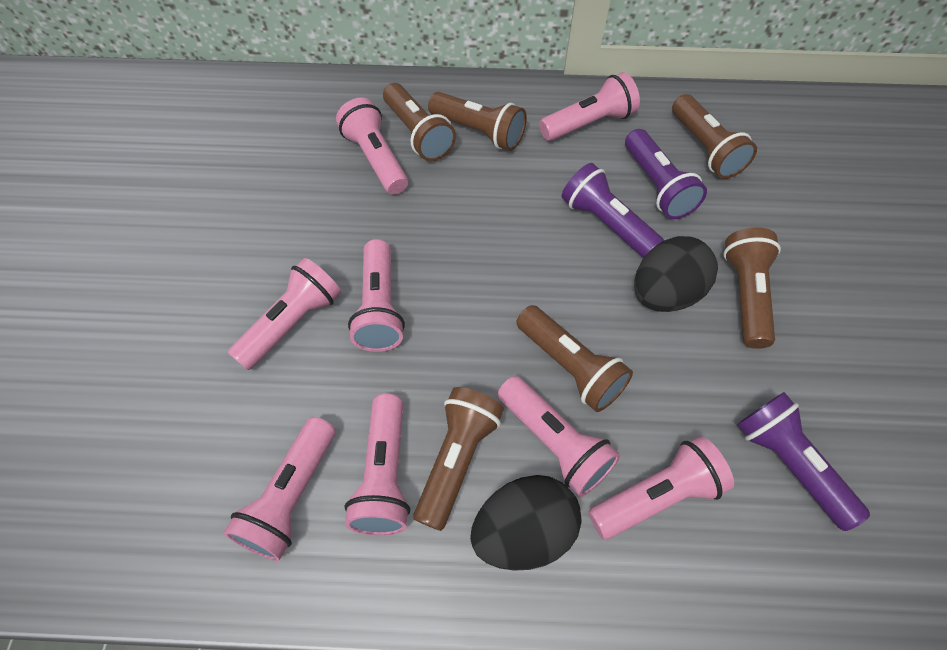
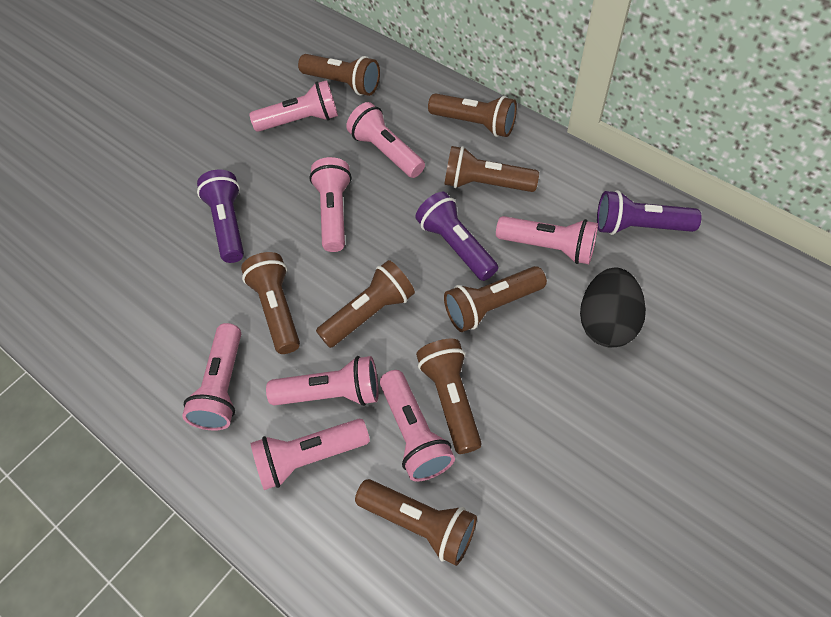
black egg: [470,475,582,571] [634,236,718,312] = 2 -> [580,267,646,348] = 1
brown flashlight: [383,83,456,161] [413,387,504,531] [428,92,527,151] [516,305,633,412] [672,94,757,179] [724,227,781,349] = 6 -> [241,252,300,354] [298,54,380,96] [316,260,415,348] [355,479,477,566] [416,339,482,454] [428,93,517,137] [444,146,539,192] [444,266,547,332] = 8

